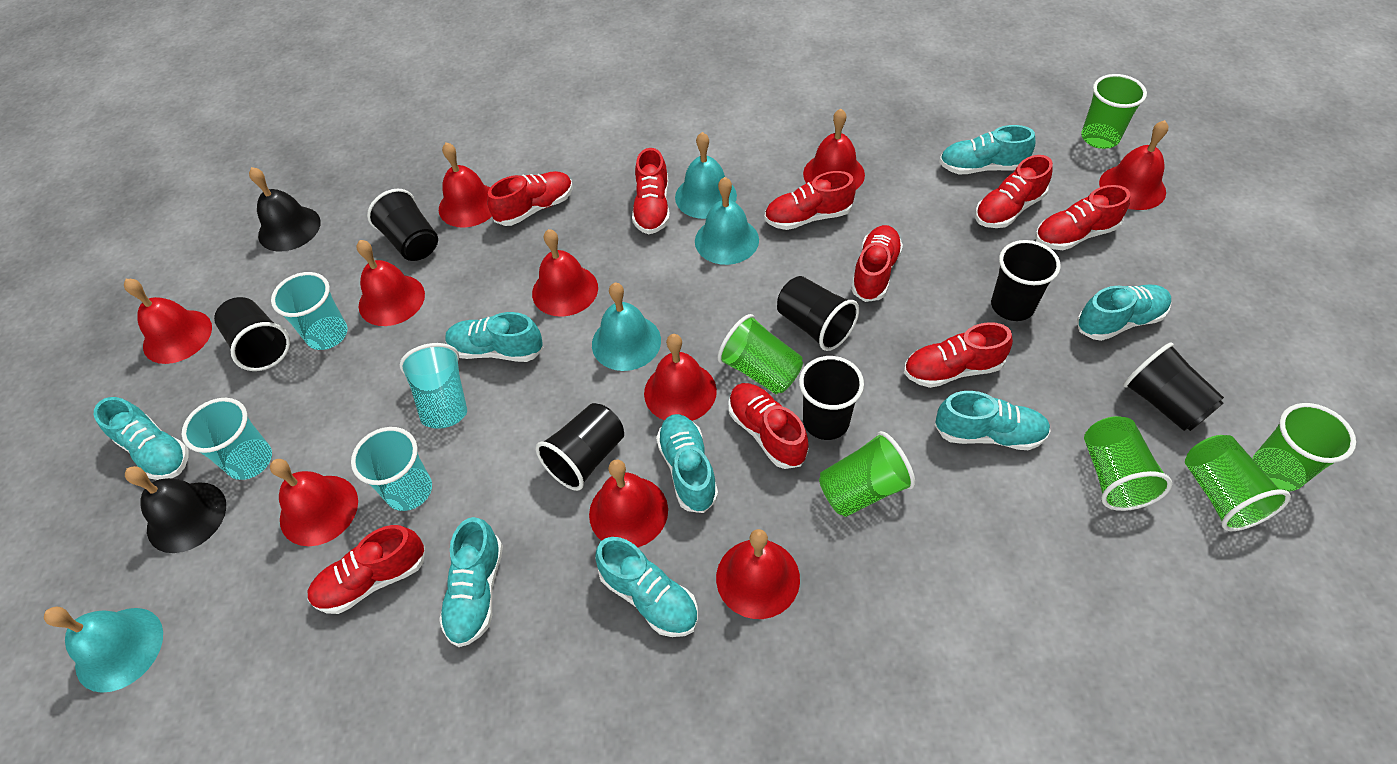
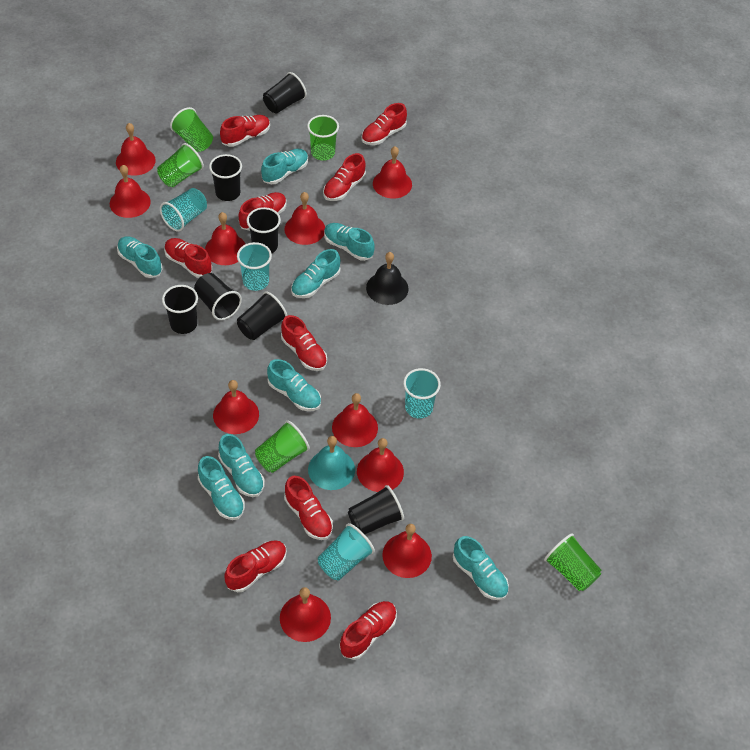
black bell: [125,466,226,553] [249,167,321,252] = 2 -> [366,252,409,305] = 1
green cup: [718,314,803,394] [819,431,915,517] [1081,74,1147,149] [1084,416,1172,511] [1185,435,1291,531] [1252,403,1356,491] = 6 -> [157,143,204,187] [170,107,213,152] [255,420,310,473] [307,115,339,161] [544,533,601,591] = 5
turquoise bell: [44,607,163,693] [592,283,661,371] [675,132,737,219] [695,177,759,265] = 4 -> [308,436,355,490] = 1

